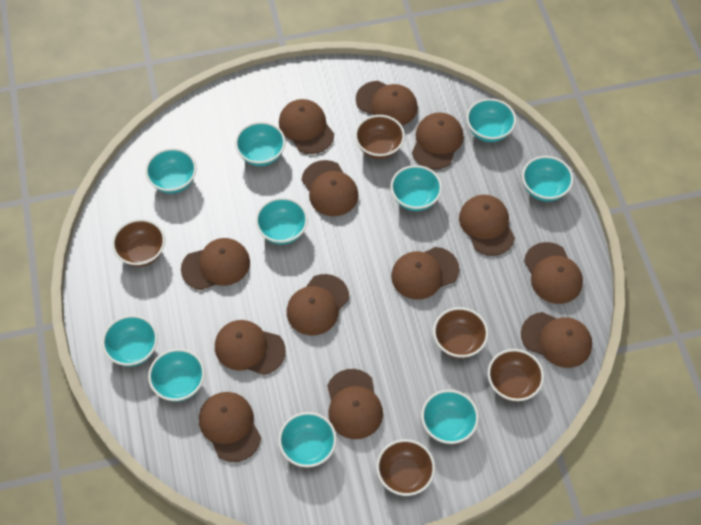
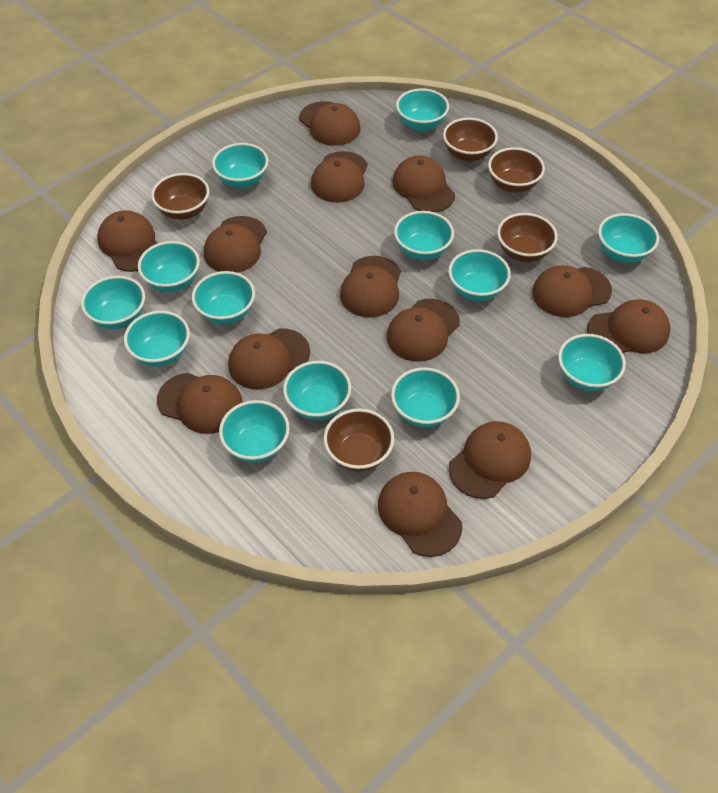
turquoise bowl: [102,315,158,366] [145,148,197,194] [148,349,205,401] [235,122,285,166] [255,197,308,245] [278,412,337,468] [390,165,442,211] [421,390,479,444] [466,98,516,142] [522,156,574,202] = 10 -> [81,276,145,329] [124,311,190,367] [138,241,200,292] [192,271,255,324] [212,143,269,188] [219,400,290,463] [283,361,351,420] [391,367,460,427] [394,211,454,260] [396,88,449,131] [448,249,511,301] [558,334,626,391] [598,213,659,263] = 13

